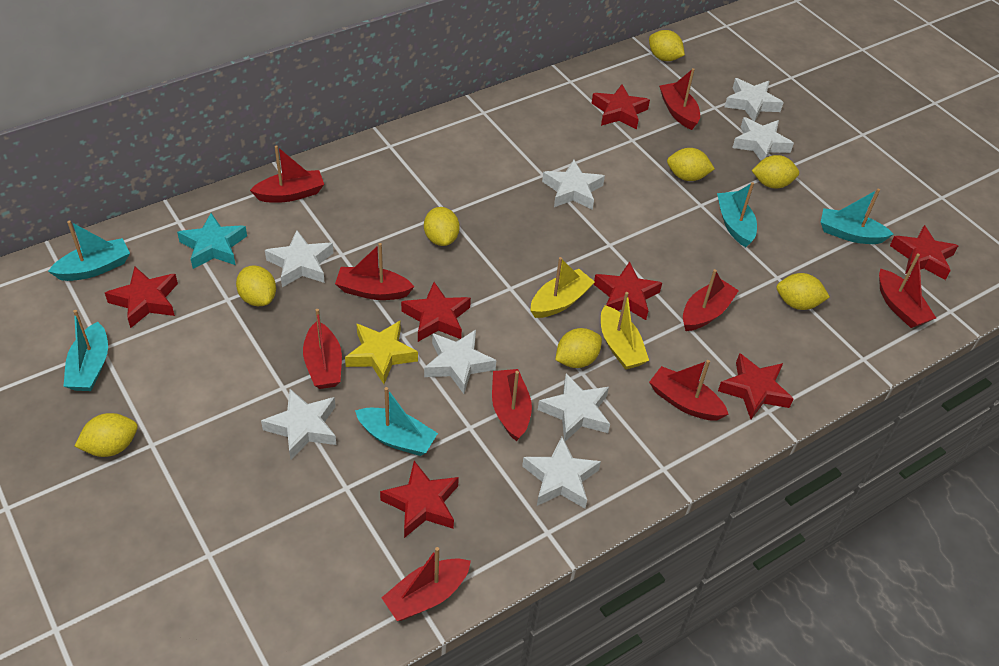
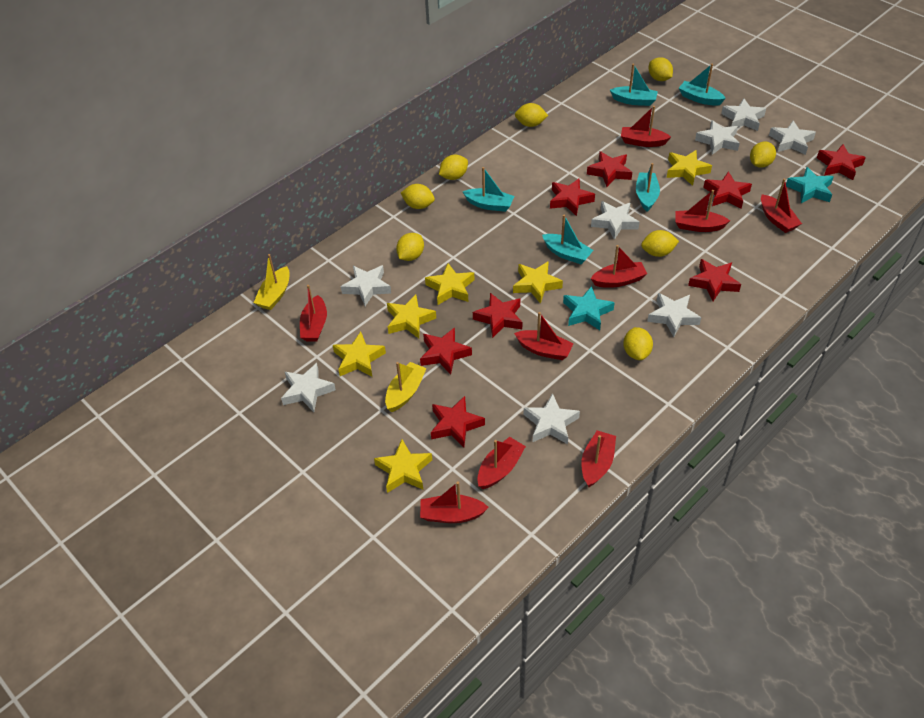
red star: [105,266,178,328] [380,461,459,538] [401,282,471,342] [591,85,650,130] [594,262,662,320] [718,353,794,419] [890,225,959,280] = 7 -> [420,327,472,375] [431,396,485,448] [473,293,522,338] [550,178,595,216] [587,151,632,187] [688,259,741,301] [703,171,752,208] [817,144,866,180] = 8
turquoise star: [177,213,247,269] = 1 -> [563,286,615,330] [786,167,834,203] = 2
yellow star: [345,320,418,384] = 1 -> [333,332,386,377] [374,439,432,493] [387,294,436,339] [425,263,474,305] [513,261,563,304] [667,150,712,186] = 6

